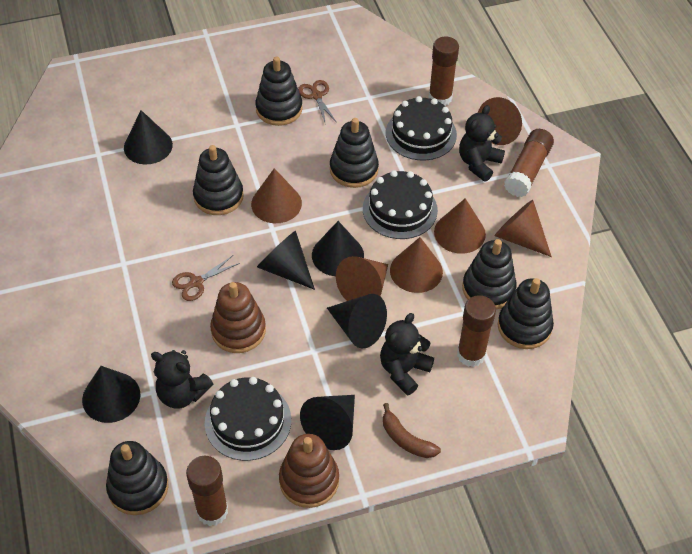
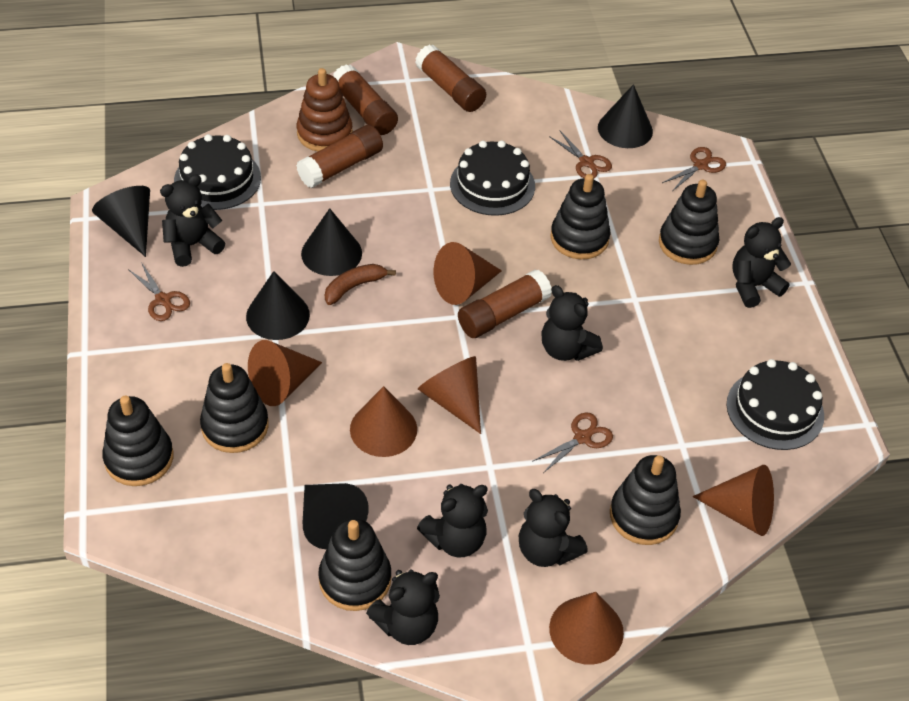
black cone: [82,366,141,423] [124,110,173,164] [257,231,315,290] [300,395,355,450] [312,221,364,276] [327,294,387,349] = 6 -> [92,186,150,257] [246,271,310,340] [301,208,362,276] [303,483,369,549] [598,84,653,148] = 5
black teddy bear: [151,350,213,409] [380,313,434,396] [459,105,505,182] = 3 -> [160,174,225,267] [366,569,440,645] [417,484,488,557] [519,489,588,567] [541,285,603,361] [732,217,791,308] = 6
brown scissors: [172,255,240,301] [298,80,336,124] = 2 -> [128,262,190,321] [532,413,613,473] [549,130,612,178] [662,147,726,190] = 4
brown stacking toy: [210,282,266,353] [279,434,339,508] = 2 -> [297,68,353,151] = 1

